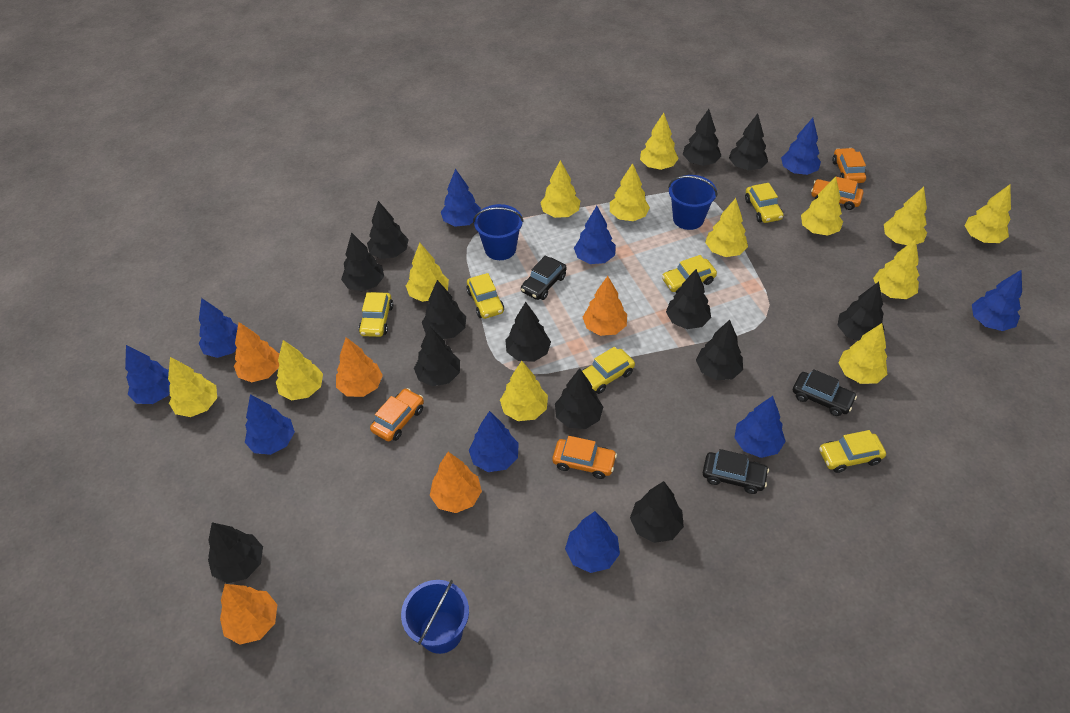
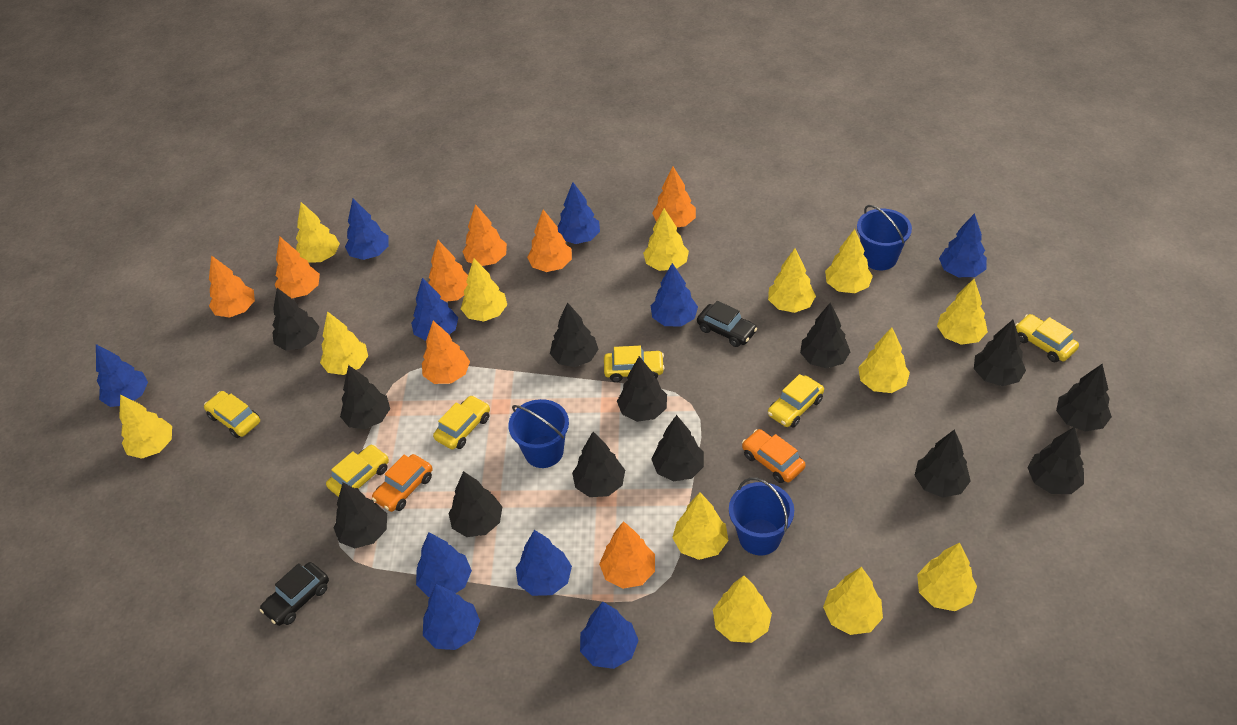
black car: [521,256,567,300] [703,449,769,494] [793,369,857,416] = 3 -> [260,562,329,626] [697,301,757,347] = 2
orange car: [370,388,424,441] [552,436,617,479] [811,176,863,210] [832,148,866,183] = 4 -> [372,454,433,512] [742,429,806,483] = 2
orange tree: [220,584,277,645] [234,322,279,382] [336,337,383,397] [430,452,482,513] [582,276,627,336] = 5 -> [209,255,255,318] [275,237,320,298] [422,321,470,384] [428,240,468,302] [462,204,507,266] [527,210,572,272] [599,521,655,589] [652,167,696,227] = 8

